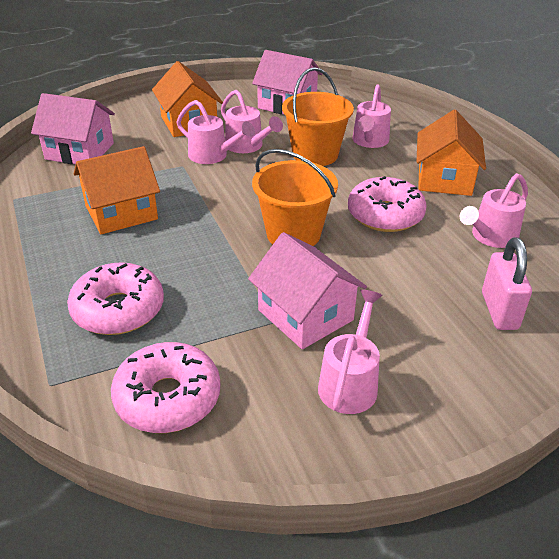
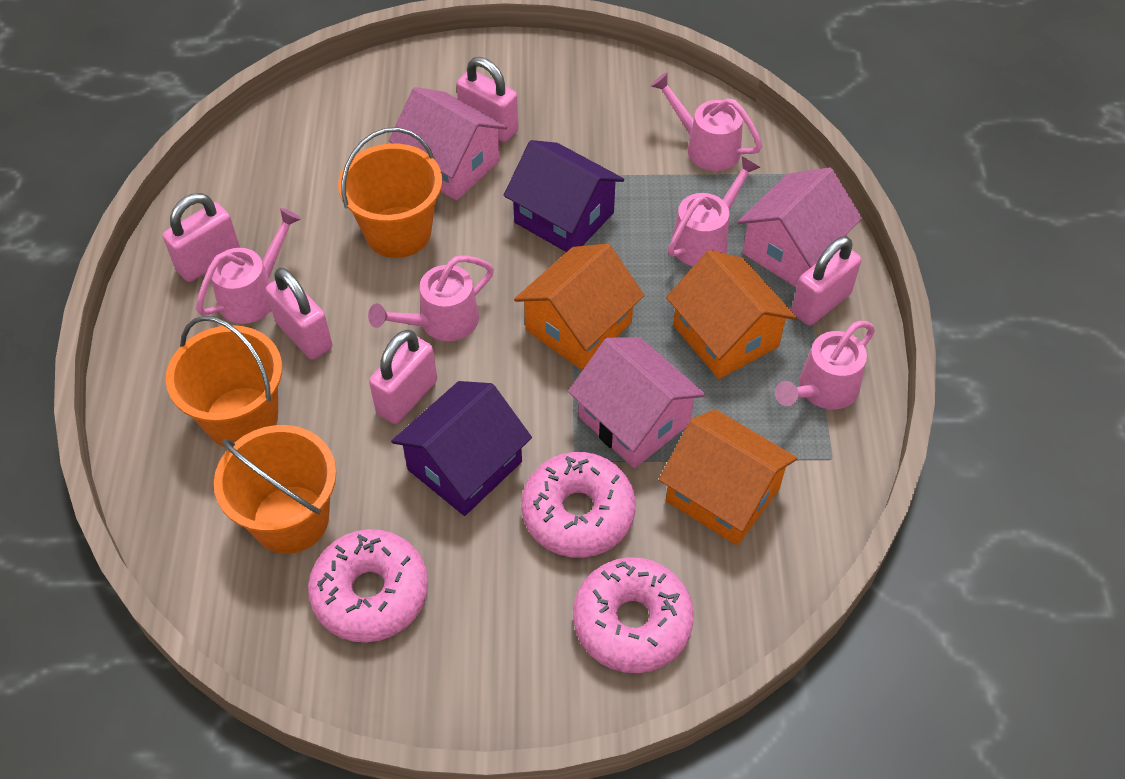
orange bucket: [252,149,338,246] [282,67,354,166] = 2 -> [166,316,282,448] [214,425,336,554] [338,127,442,258] = 3
pink padlock: [482,238,532,330] = 1 -> [163,193,240,282] [266,268,332,360] [369,330,437,424] [456,57,518,142] [792,236,861,326] = 5
purple house: none = 0 -> [391,381,532,516] [504,140,624,252] = 2

